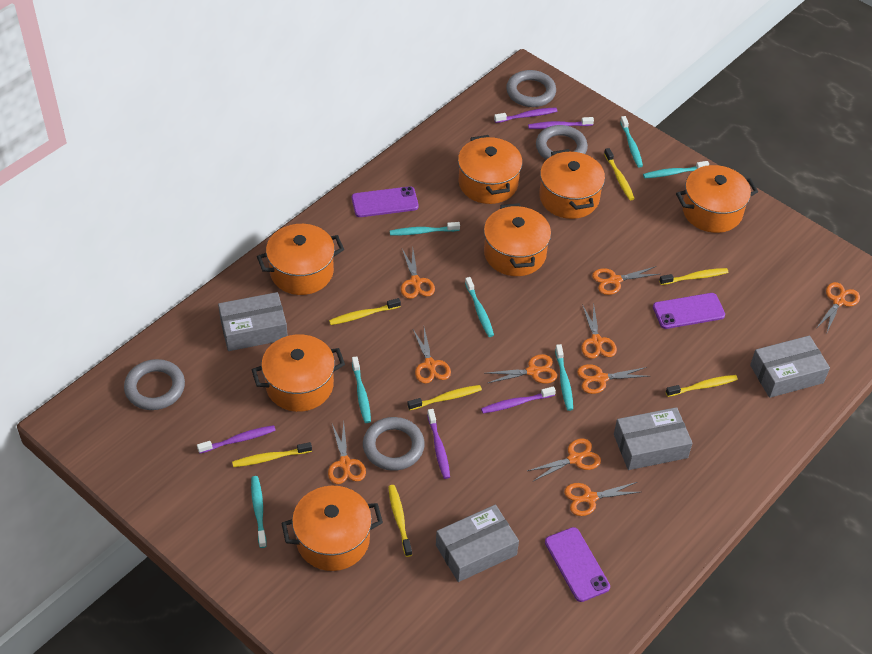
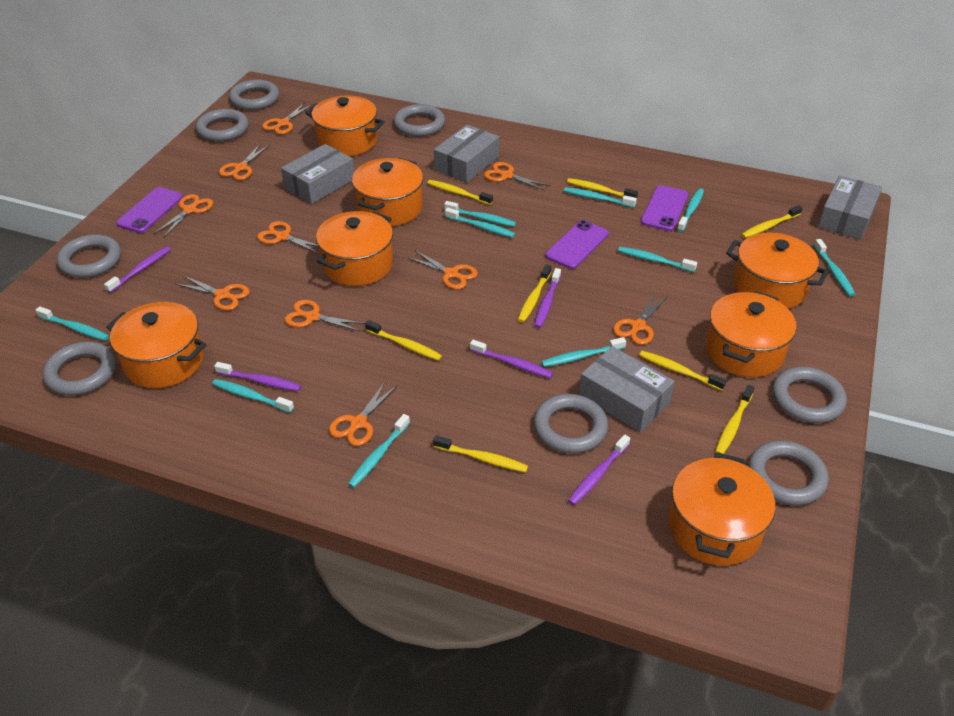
grey ring: [124,359,185,410] [363,417,425,471] [506,70,556,107] [536,125,588,160] = 4 -> [42,342,116,395] [56,234,121,278] [196,109,249,142] [229,79,279,110] [393,104,445,137] [533,394,608,453] [748,441,829,505] [772,367,847,423] = 8
turquoise toothbrush: [251,476,267,548] [352,356,371,423] [390,222,460,235] [465,277,494,337] [555,344,573,411] [620,116,643,168] [643,161,709,178] = 7 -> [35,306,109,341] [212,379,294,413] [348,414,410,488] [444,201,516,227] [445,208,515,238] [541,337,626,367] [564,187,637,208] [618,247,697,272] [677,188,704,232] [814,239,856,296] = 10
yellow toothbrush: [232,442,312,467] [329,298,401,325] [388,485,412,557] [408,385,482,410] [604,148,635,200] [659,268,728,285] [666,375,738,397] = 7 -> [365,320,442,361] [427,180,493,205] [433,435,528,472] [518,264,551,323] [567,178,638,198] [639,351,726,391] [715,385,754,454] [741,205,802,238] = 8

